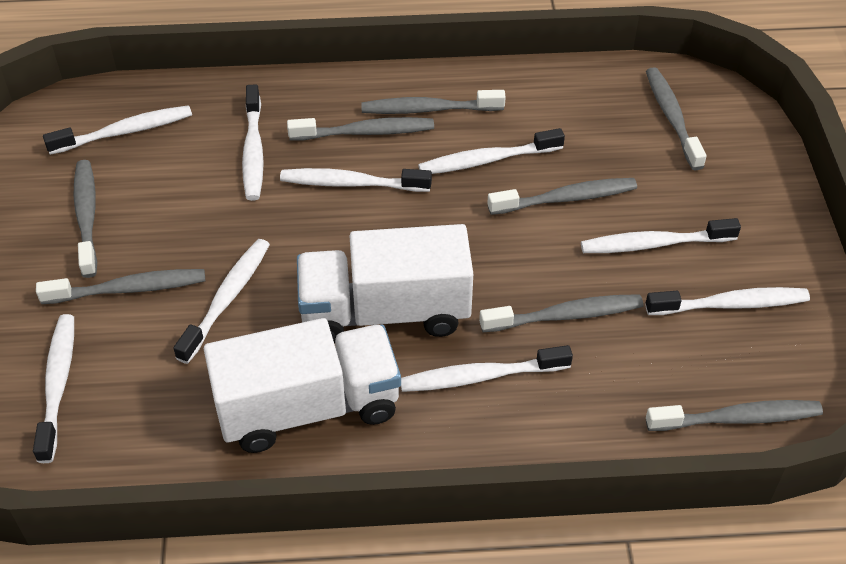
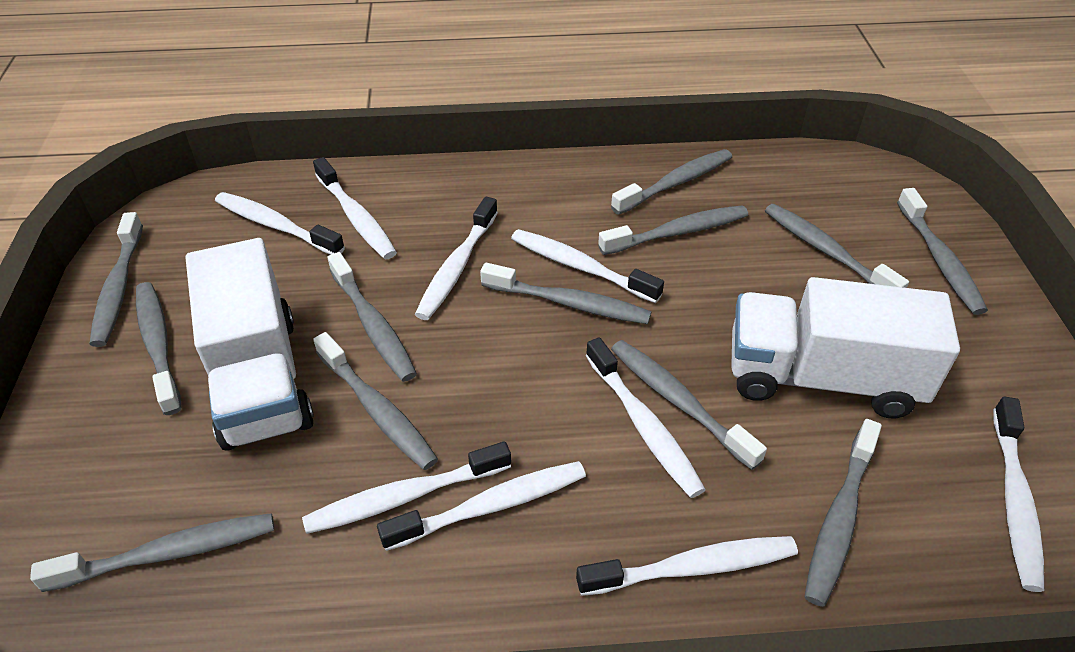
grey toothbrush: [36,269,205,304] [73,160,97,278] [287,117,434,141] [361,90,506,114] [479,294,643,332] [487,178,637,215] [646,67,707,171] [646,400,823,431] = 8 -> [30,513,274,592] [89,212,143,347] [136,282,181,415] [313,332,438,470] [327,252,417,382] [480,263,652,324] [598,205,748,255] [611,149,732,215] [611,340,767,470] [765,204,909,288] [804,419,882,607] [897,188,988,315] = 12

